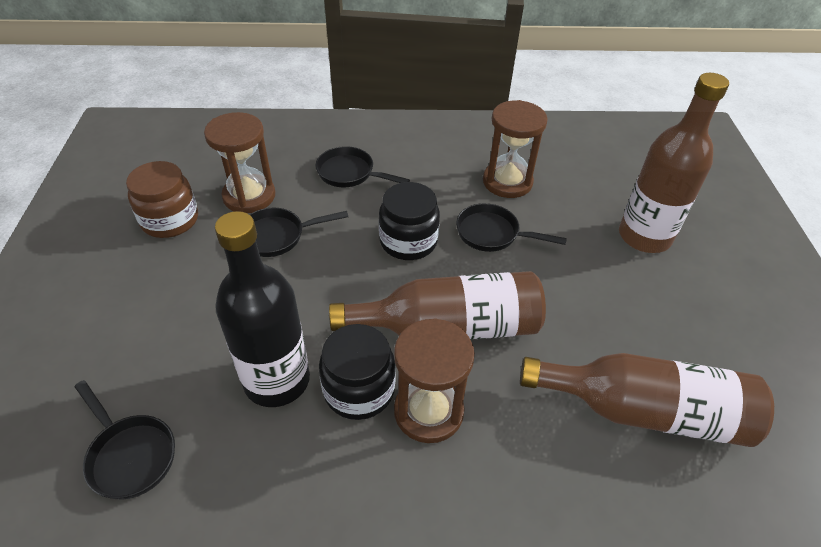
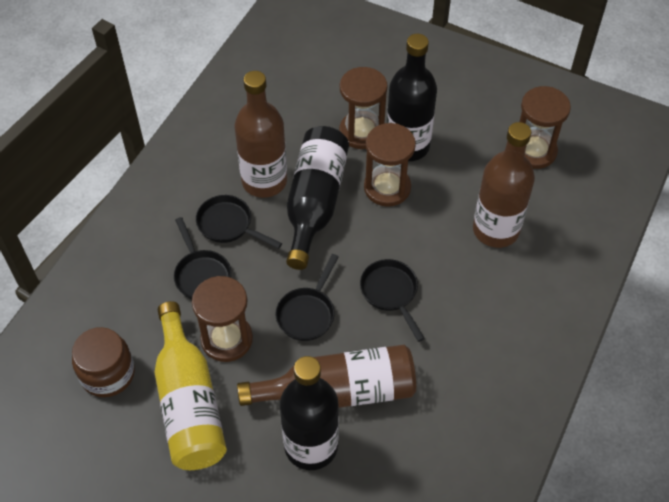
black bottle: [215,211,310,407] = 1 -> [280,356,339,470] [286,126,349,270] [387,34,437,161] = 3
black jar: [319,324,396,420] [379,182,440,260] = 2 -> none = 0
brown hourglass: [204,112,275,213] [394,319,475,443] [483,100,548,198] = 3 -> [192,276,253,362] [339,67,388,149] [364,123,416,207] [520,86,571,169] = 4
yellow bottle: none = 0 -> [154,301,227,470] = 1

